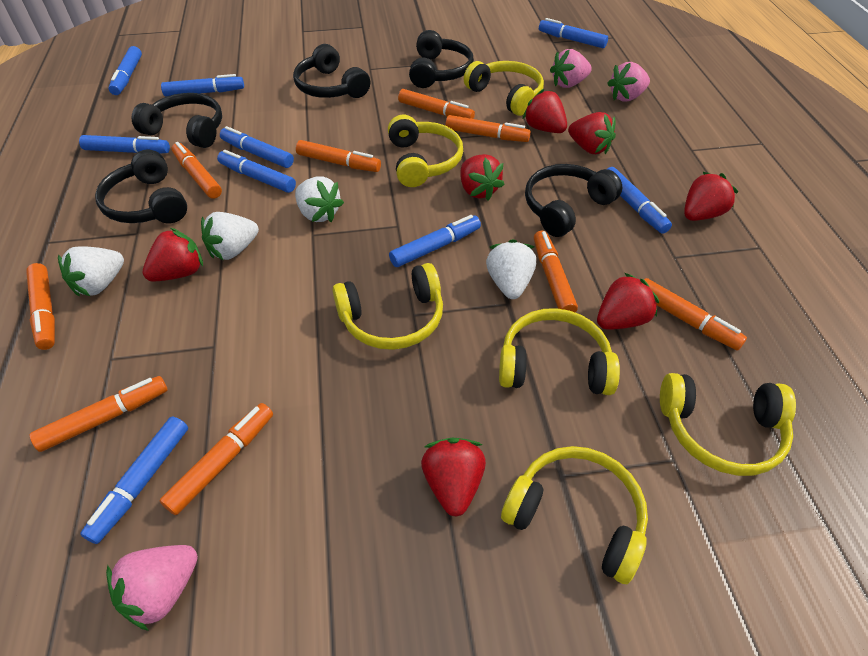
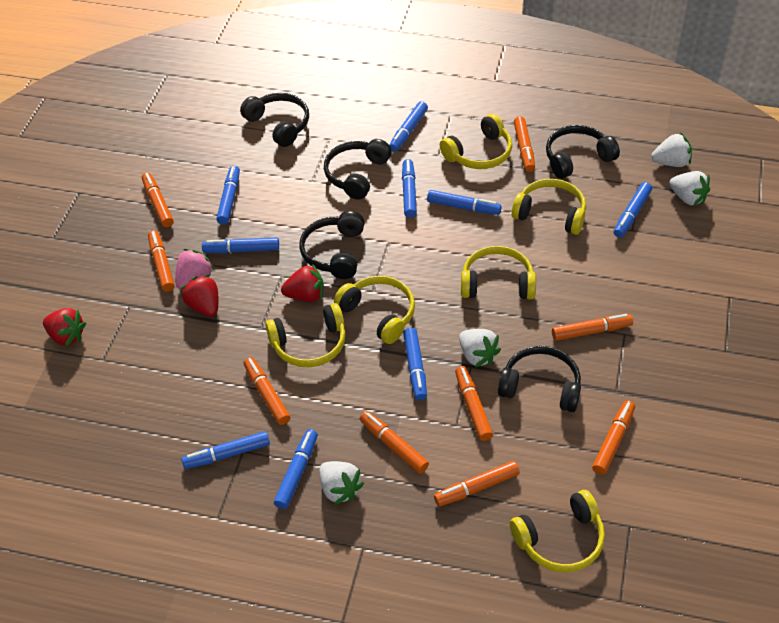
pink strawberry: [106,545,198,631] [550,49,592,88] [607,62,650,101] = 3 -> [175,249,214,290] = 1
red strawberry: [143,228,203,282] [421,438,486,517] [460,154,505,200] [523,89,567,133] [568,112,616,154] [597,273,659,329] [684,172,738,221] = 7 -> [43,308,86,347] [181,275,218,317] [281,264,324,302] = 3

